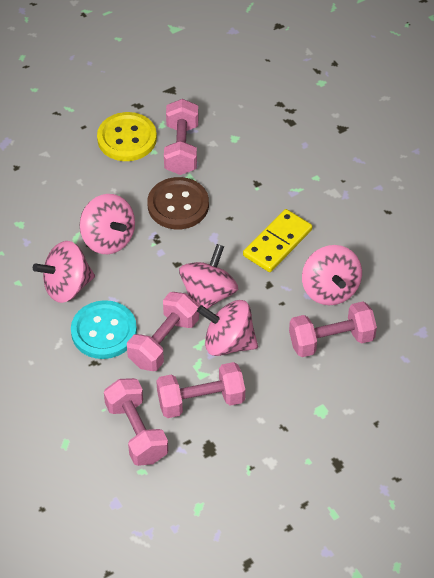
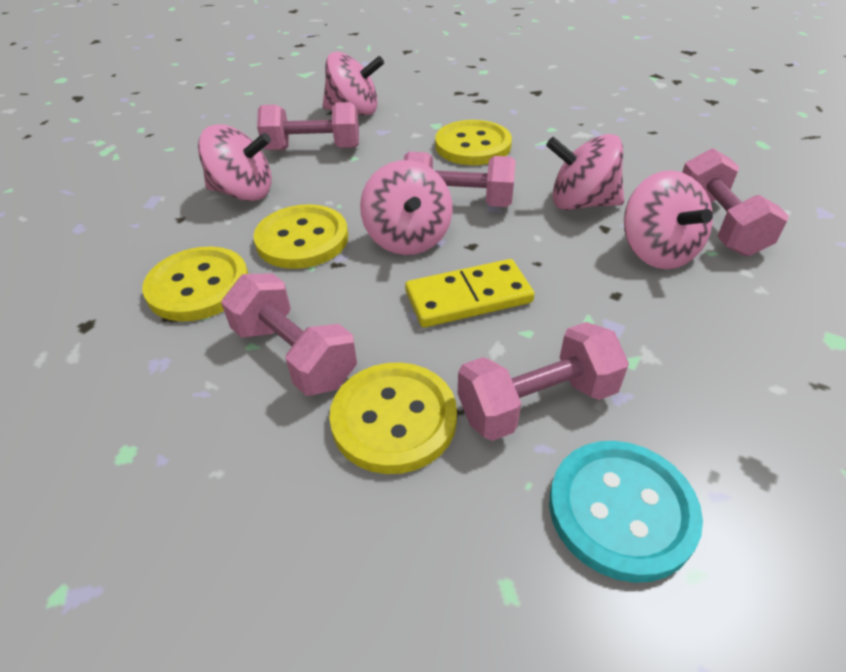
brown button: [147,177,209,229] = 1 -> none = 0
yellow button: [97,112,157,161] = 1 -> [142,246,248,321] [253,204,348,269] [329,362,457,474] [435,120,512,165] = 4

